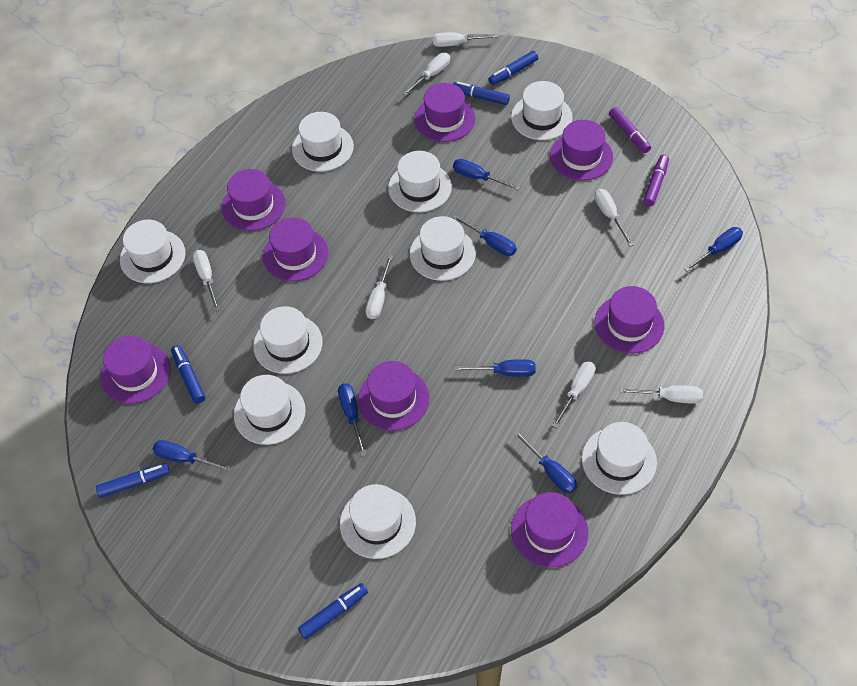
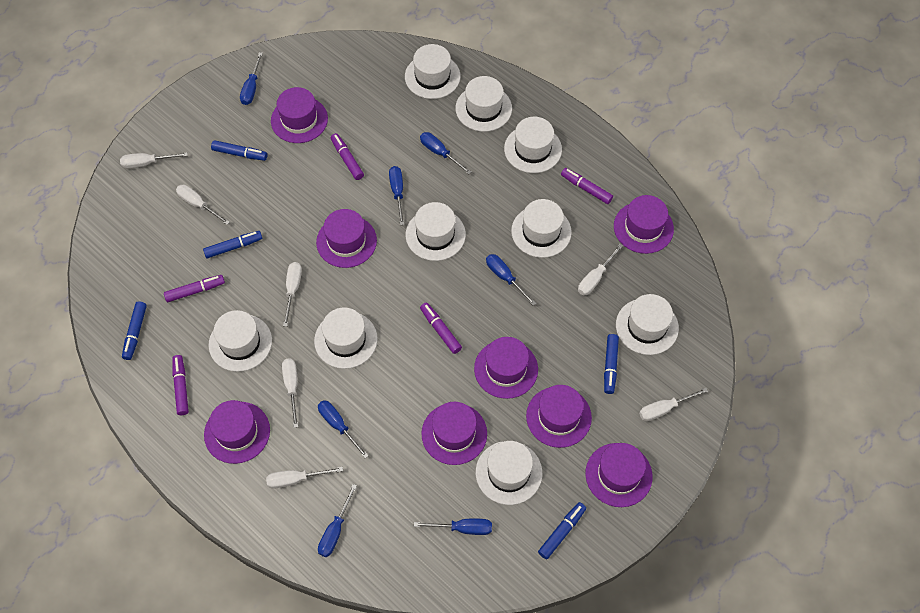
purple marker: [609,107,651,153] [643,155,669,206] = 2 -> [164,275,225,302] [172,355,189,415] [331,133,364,180] [420,302,462,354] [561,168,613,204] = 5

